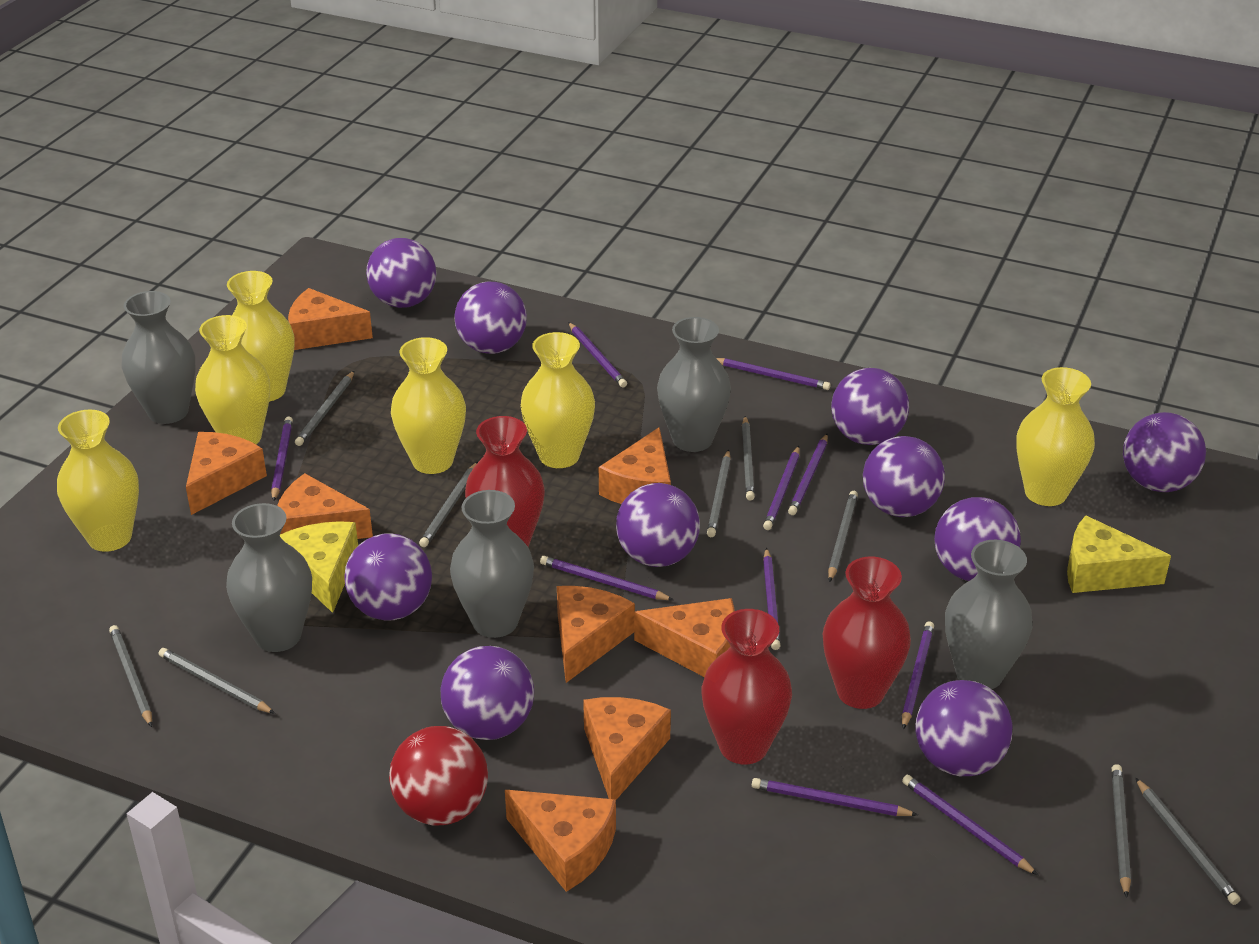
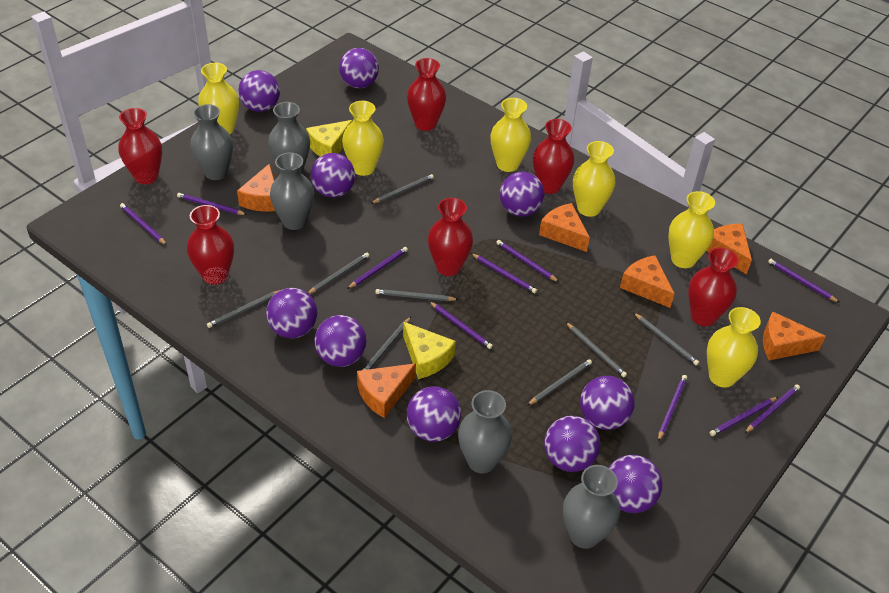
grey pencil: [109,625,152,727] [159,648,275,714] [295,371,354,446] [419,462,478,547] [707,450,731,537] [742,416,755,501] [828,491,858,582] [1112,764,1131,898] [1136,778,1240,905] = 9 -> [207,290,280,328] [308,253,369,294] [363,317,411,370] [371,174,434,204] [375,289,459,301] [527,359,592,406] [566,322,627,377] [634,313,699,366] = 8
orange cheese: [186,432,267,515] [277,473,373,539] [288,288,373,350] [505,790,616,892] [557,586,635,683] [583,697,671,800] [599,427,671,504] [634,598,735,677] = 8 -> [237,164,275,211] [357,363,416,418] [539,203,590,252] [620,255,675,308] [706,224,752,274] [763,311,826,360] = 6
red ball: [389,726,488,825] = 1 -> none = 0
red vase: [465,416,545,547] [702,609,792,765] [823,557,911,709] = 3 -> [118,108,162,184] [187,205,234,285] [407,58,446,131] [428,198,473,276] [533,119,574,194] [688,248,738,326] = 6

